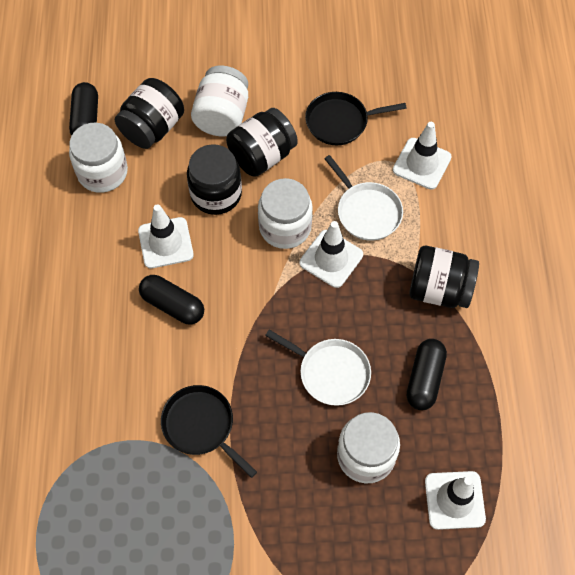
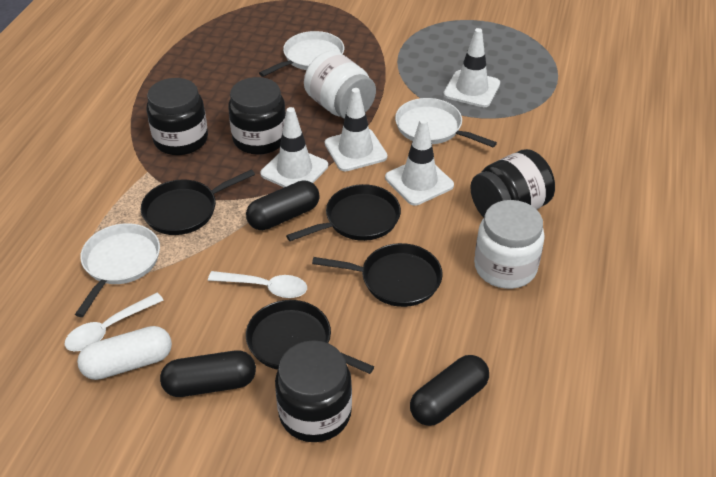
black pan: [161,385,257,478] [305,92,407,145] = 2 -> [141,169,255,235] [246,300,374,374] [286,184,401,241] [312,243,442,307] = 4
white capsule: none = 0 -> [77,326,172,380] = 1
white jar: [69,123,128,193] [191,66,248,137] [258,178,313,249] [337,412,400,483] = 4 -> [304,51,376,119] [474,200,545,289] = 2
white pan: [265,330,371,406] [324,155,403,241] = 2 -> [75,223,160,317] [259,31,344,77] [395,98,497,147] = 3
white spoon: none = 0 -> [64,293,164,351] [208,271,307,298] = 2

